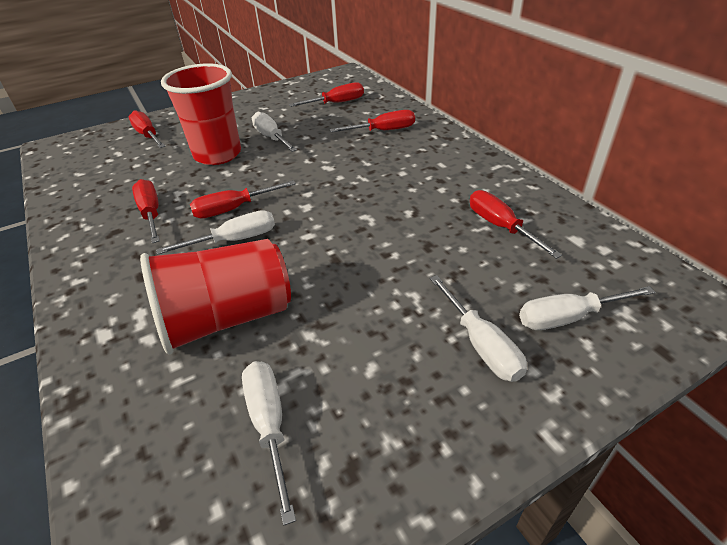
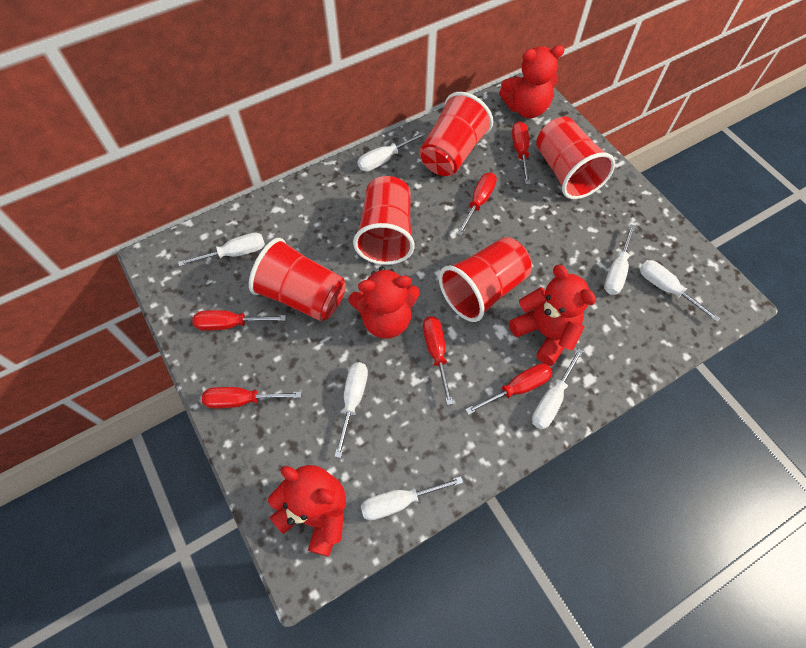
red cup: [140,239,291,354] [161,63,241,165] = 2 -> [249,238,346,321] [353,176,415,265] [419,92,493,176] [439,237,532,322] [536,116,615,199] = 5
red teddy bear: none = 0 -> [268,465,346,557] [348,266,420,339] [499,45,564,118] [509,265,596,366] = 4
white screwdriver: [156,210,275,255] [242,361,296,526] [252,111,297,152] [430,275,527,382] [519,286,655,330] = 5 -> [178,233,265,267] [334,362,368,458] [358,132,426,172] [361,476,463,520] [532,348,583,429] [604,224,636,295] [640,260,720,322] = 7

